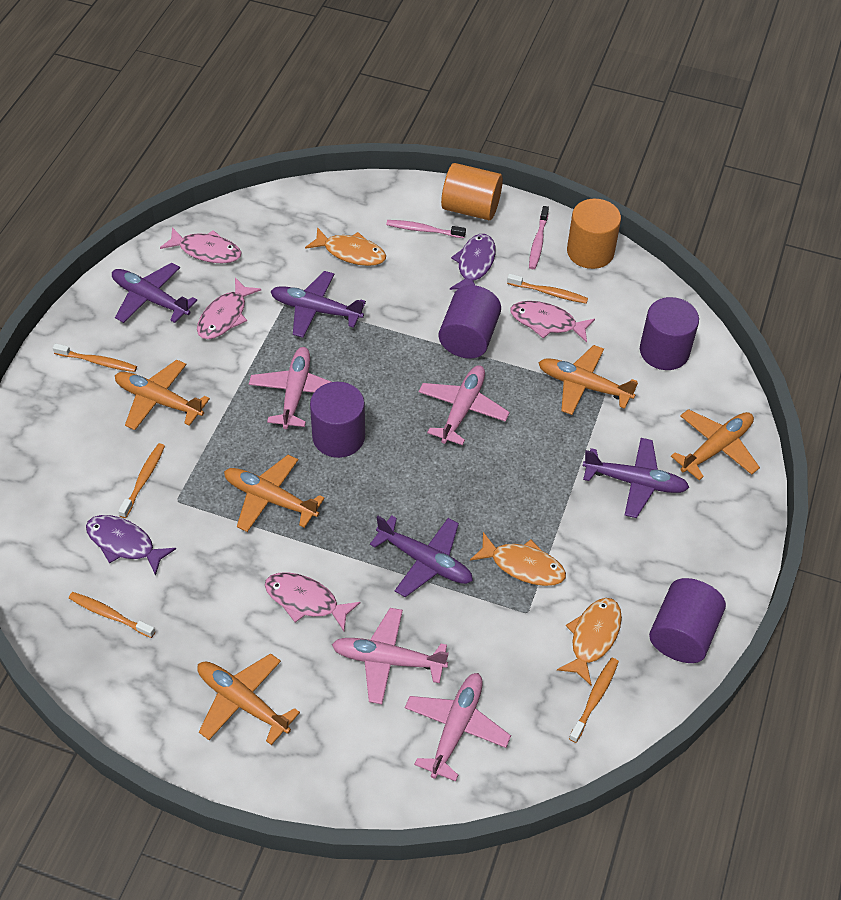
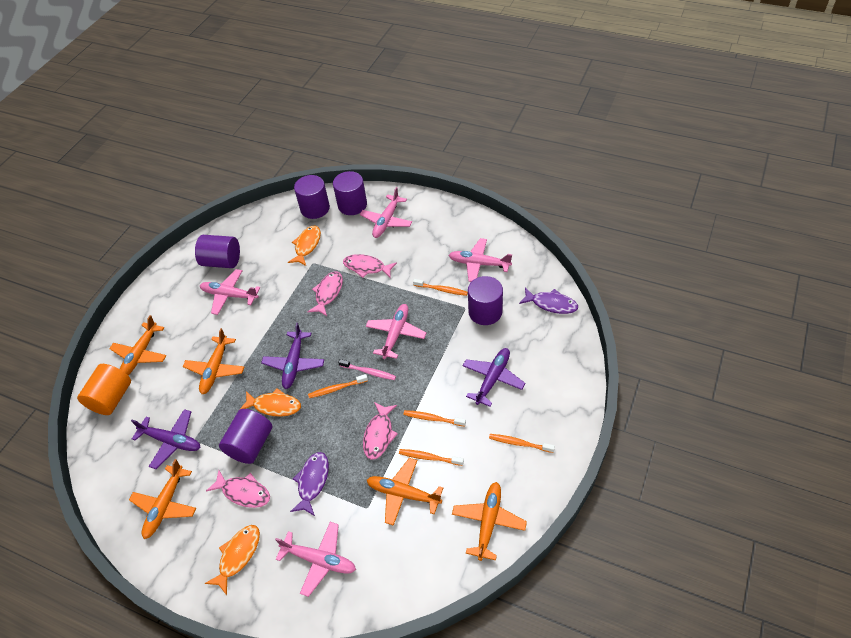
orange cylinder: [441,163,503,220] [567,199,621,269] = 2 -> [77,364,131,415] = 1
pink plane: [249,347,331,429] [332,608,449,704] [405,673,511,781] [418,365,510,445] = 4 -> [200,269,261,315] [275,522,356,597] [360,187,412,238] [366,304,426,359] [449,238,512,282] = 5
pink toothbrush: [386,220,466,238] [529,206,549,269] = 2 -> [338,359,396,380] = 1
purple cylinder: [310,382,365,458] [439,285,501,359] [640,297,699,370] [649,578,726,663] = 4 -> [195,235,240,268] [219,409,272,464] [294,175,330,219] [333,171,367,215] [468,276,503,325] = 5
purple plane: [112,263,197,323] [270,271,366,338] [370,515,473,597] [583,438,690,518] = 4 -> [131,409,200,469] [261,322,324,389] [462,348,525,407] = 3

